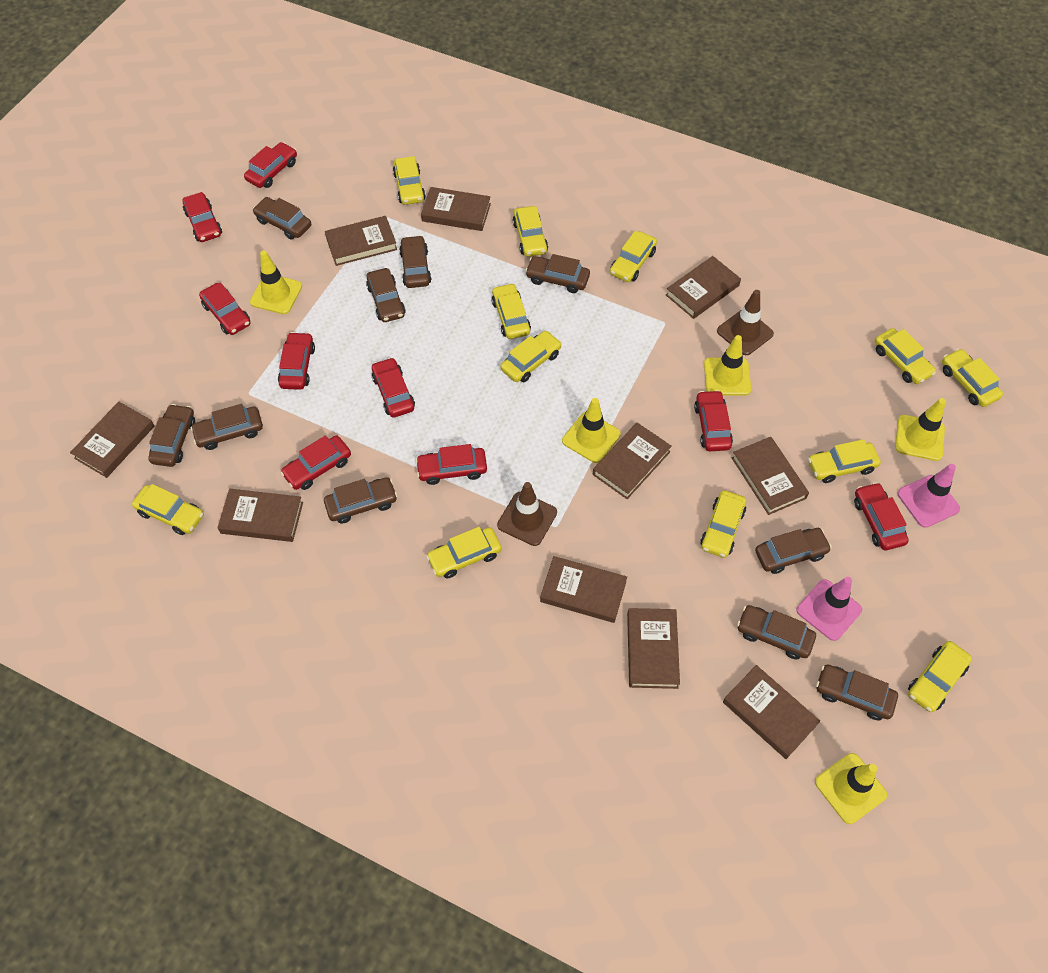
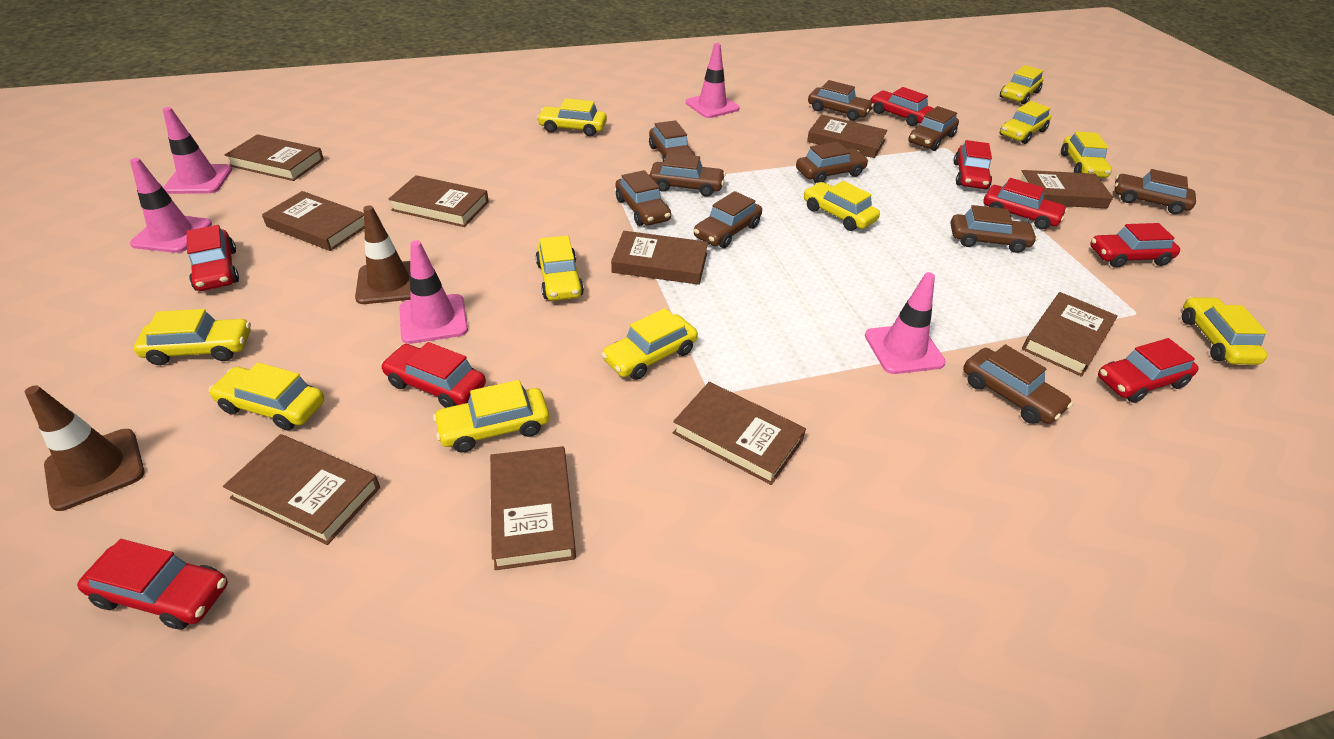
pink traffic cone: [797,577,862,641] [897,464,960,528] = 2 -> [130,158,212,253] [163,107,232,194] [399,240,468,344] [686,43,739,118] [865,272,946,374] = 5
red car: [182,192,222,242] [199,282,250,335] [244,142,297,188] [278,332,315,390] [280,435,351,490] [372,357,415,417] [415,444,487,485] [694,390,733,451] [854,482,909,550] = 9 -> [77,539,228,630] [187,225,239,291] [381,342,486,408] [870,87,934,126] [954,140,992,189] [983,178,1067,230] [1090,223,1180,268] [1098,338,1199,403] = 8
yellow car: [132,484,204,535] [393,156,426,205] [426,527,502,578] [492,283,531,339] [501,331,562,382] [513,206,548,257] [610,231,657,282] [700,490,746,558] [808,439,881,483] [875,328,936,384] [908,641,972,712] [942,348,1003,407] = 12 -> [134,309,251,365] [209,362,324,431] [433,380,549,453] [536,236,584,301] [537,98,607,136] [601,308,698,380] [804,181,880,231] [1000,65,1044,104] [1000,101,1051,144] [1061,131,1112,178] [1182,297,1268,365] = 11
yellow traffic cone: [250,251,302,314] [562,398,621,463] [704,335,751,396] [815,753,887,824] [895,398,946,461] = 5 -> none = 0

